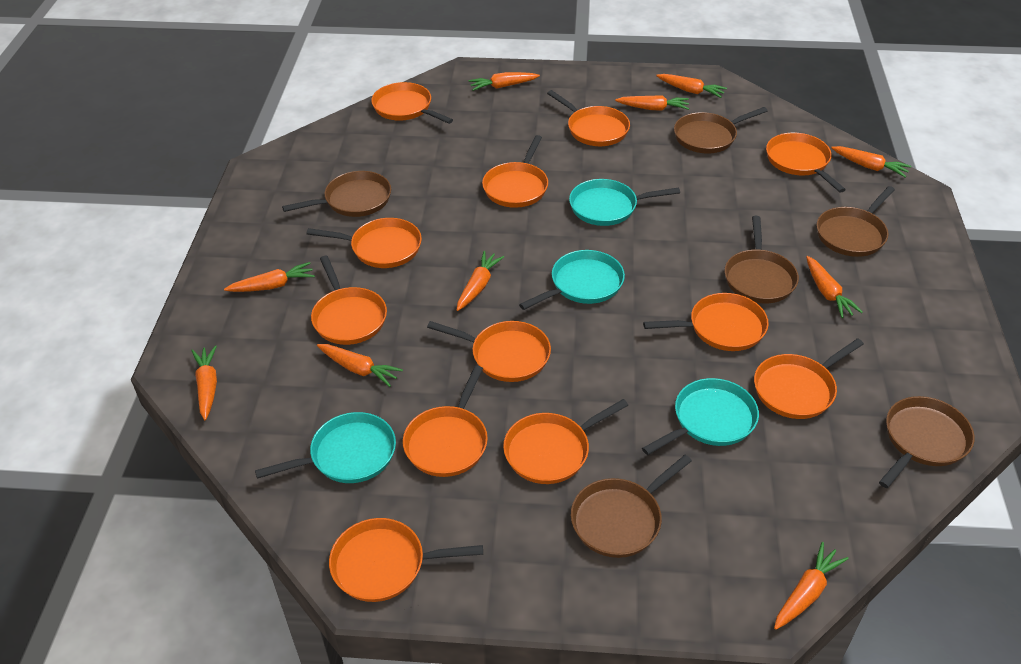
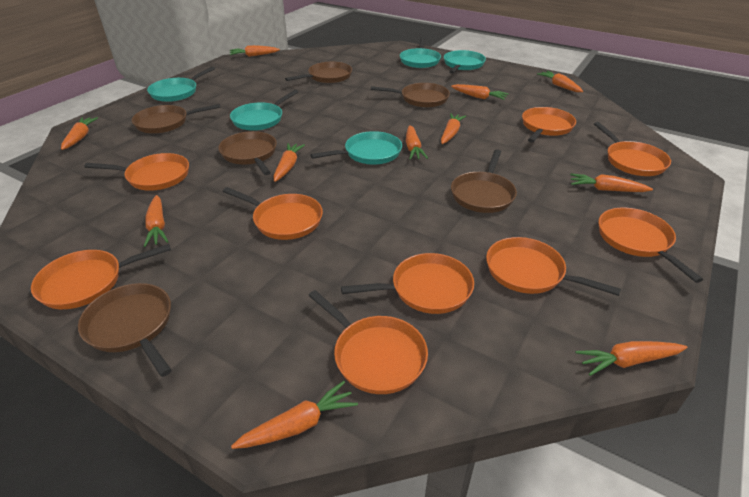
orange carrot: [191,345,217,420] [224,262,315,292] [317,344,403,387] [457,251,504,311] [468,72,540,91] [615,95,689,111] [656,74,727,98] [774,542,849,630] [806,256,863,318] [831,146,912,177] = 10 -> [61,117,98,150] [144,195,169,247] [230,45,280,57] [231,381,358,449] [273,143,305,182] [406,125,428,160] [441,113,466,144] [451,84,509,100] [537,71,583,92] [570,174,653,192] [575,341,687,376] = 11
orange pan: [306,218,422,268] [311,256,387,345] [329,518,483,602] [371,82,453,124] [403,365,488,477] [427,321,551,382] [482,135,548,208] [503,399,628,484] [547,90,630,146] [643,293,769,351] [754,338,864,419] [766,133,846,193] = 12 -> [31,244,171,309] [84,153,189,191] [223,187,323,240] [308,290,428,394] [341,253,474,314] [486,237,621,296] [522,107,576,142] [594,122,671,176] [599,208,703,283] = 9
turquoise pan: [255,412,396,483] [519,250,625,310] [569,179,680,226] [642,378,759,455] = 4 -> [147,67,215,102] [230,90,298,131] [310,131,402,164] [400,37,441,68] [444,50,486,74] = 5

